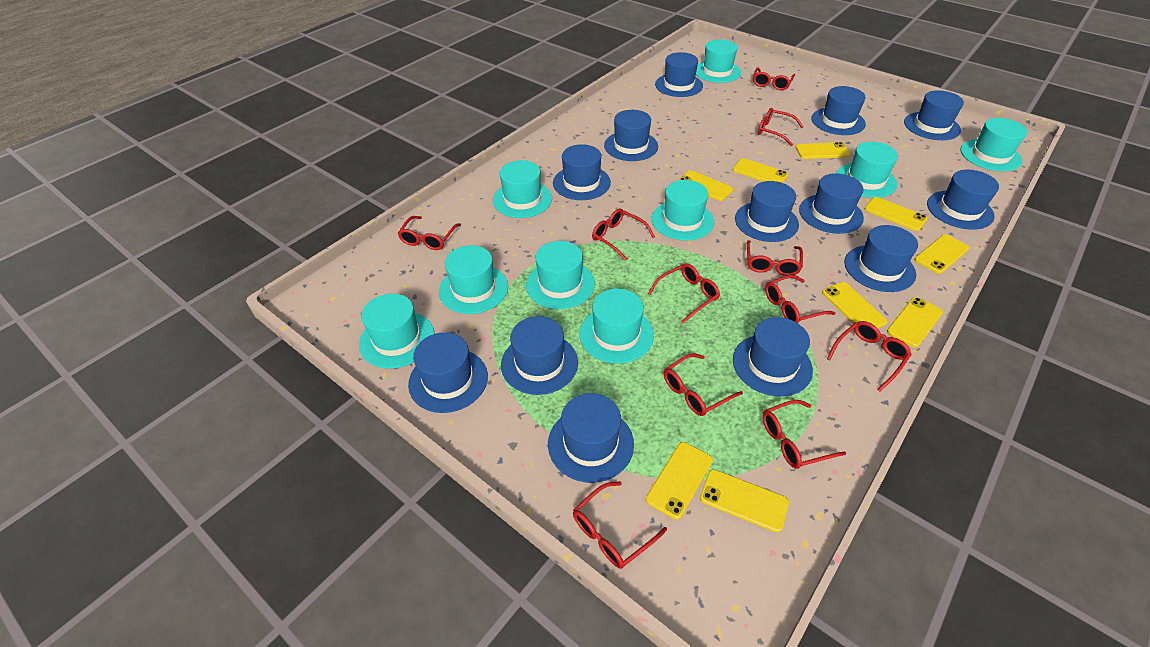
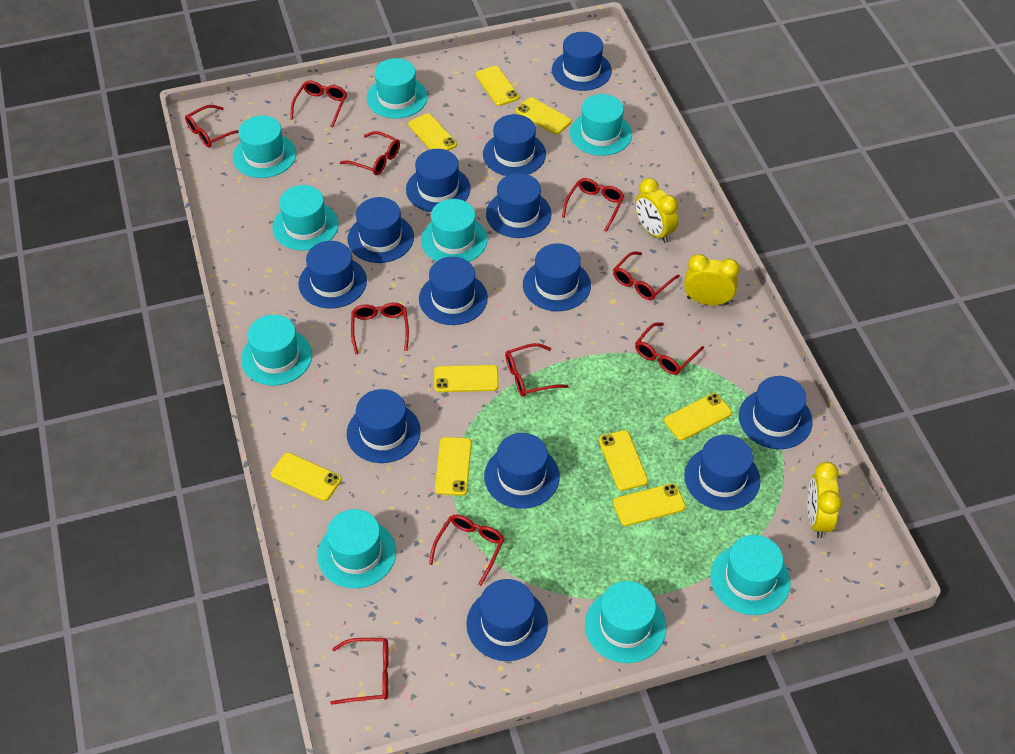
red glasses: [398,216,461,250] [573,481,667,569] [592,209,655,261] [648,263,720,323] [664,353,743,416] [747,240,803,276] [753,67,795,90] [758,108,804,146] [762,400,846,469] [765,275,835,323] [827,321,912,391] = 11 -> [185,105,239,148] [290,81,347,128] [330,638,389,705] [340,131,400,175] [351,303,409,355] [429,515,504,586] [505,343,569,397] [562,178,624,232] [613,251,680,300] [635,322,704,375] = 10
yellow clock: none = 0 -> [635,178,678,243] [684,254,740,305] [808,462,842,538] = 3

